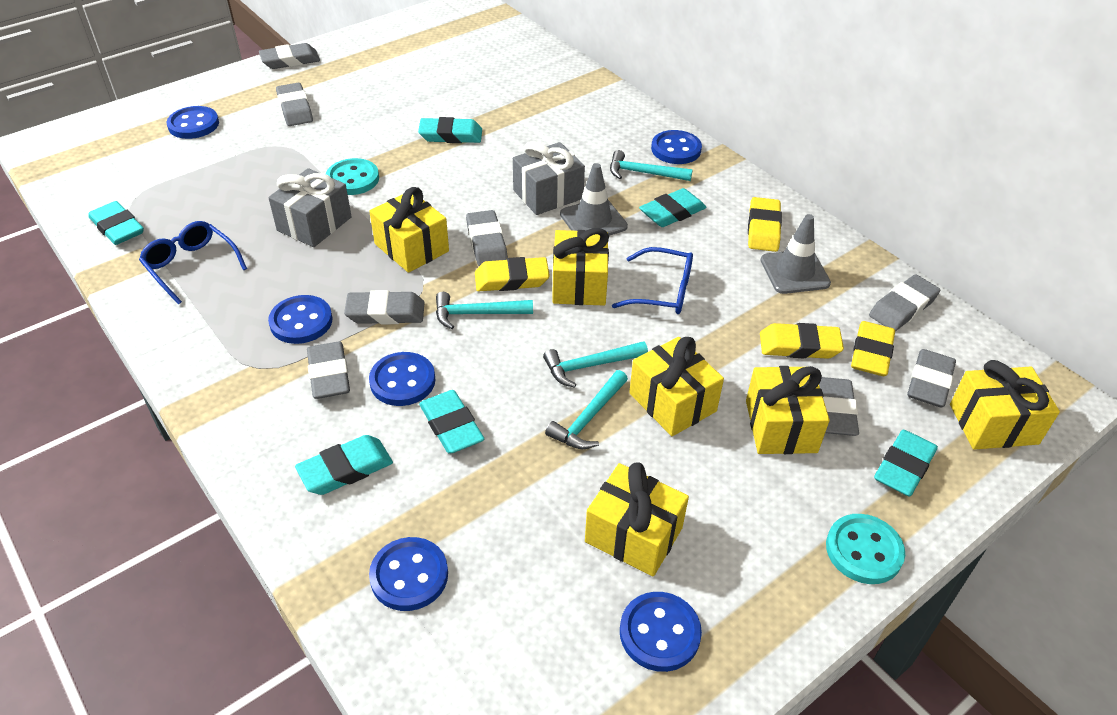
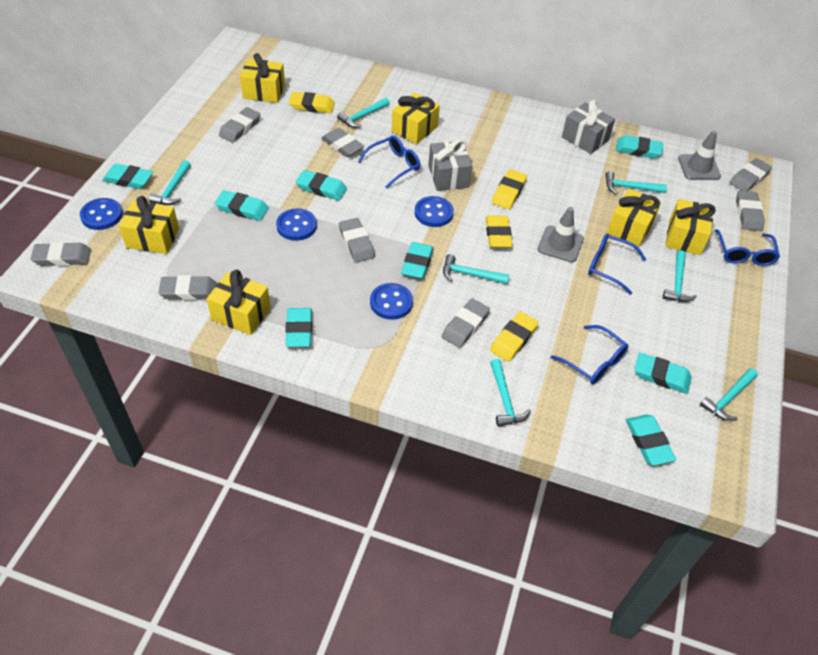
blue button: [167,106,219,139] [268,295,333,344] [369,352,436,406] [369,537,448,611] [620,592,702,672] [651,130,702,164] = 6 -> [80,198,123,230] [276,208,317,241] [370,283,413,320] [415,196,454,227] = 4
blue glasses: [139,221,247,304] [612,247,693,314] = 2 -> [358,136,420,189] [550,325,628,384] [588,234,646,295] [714,229,780,266] = 4
turquoise button: [326,158,379,195] [826,514,905,584] = 2 -> none = 0
turquoise eraser: [88,201,144,245] [295,435,393,495] [418,117,482,143] [419,390,484,454] [639,188,706,227] [874,430,938,496] = 6 -> [102,164,153,189] [215,190,269,221] [285,308,312,347] [296,170,347,201] [401,242,434,279] [616,135,663,158] [626,414,676,466] [634,353,692,394] = 8
turquoise hammer: [436,292,533,329] [543,341,648,388] [545,370,628,449] [610,150,693,181] = 4 -> [149,160,191,205] [337,98,390,128] [443,254,509,284] [490,359,531,427] [605,171,667,194] [663,250,697,302] [700,368,758,421] = 7

